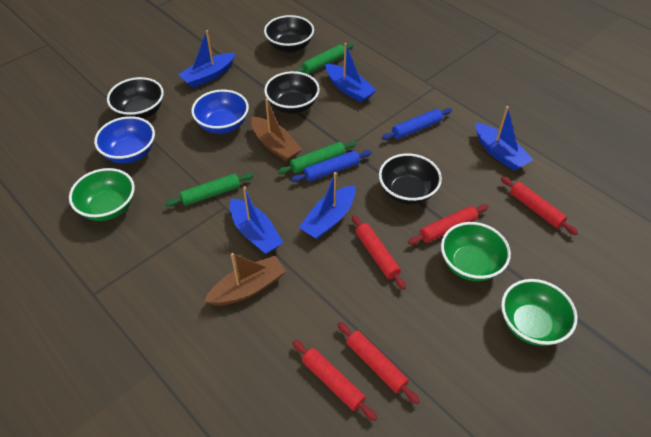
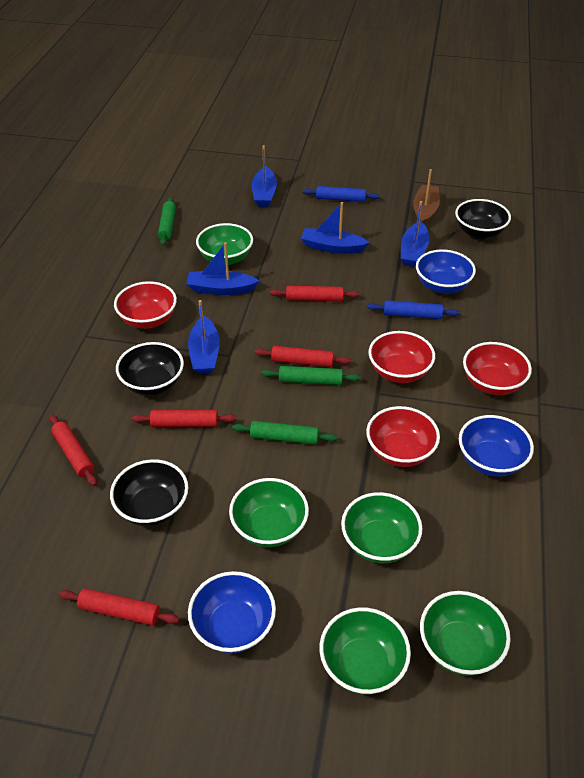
black bowl: [107,77,164,119] [264,15,314,53] [264,71,320,114] [379,153,442,205] = 4 -> [110,459,188,526] [116,342,184,396] [455,199,511,239] = 3
blue bowl: [94,116,155,163] [192,90,249,134] = 2 -> [188,571,276,653] [416,250,476,294] [459,415,534,477] = 3
brown boat: [204,253,286,306] [251,98,302,162] = 2 -> [413,169,440,225] = 1
green bowl: [69,168,135,221] [441,222,511,281] [501,279,577,346] = 3 -> [196,223,253,265] [229,478,309,547] [320,607,411,695] [341,492,423,563] [420,591,511,676] = 5
red bowl: none = 0 -> [114,281,177,329] [366,406,440,467] [368,331,435,383] [463,342,532,395] = 4

